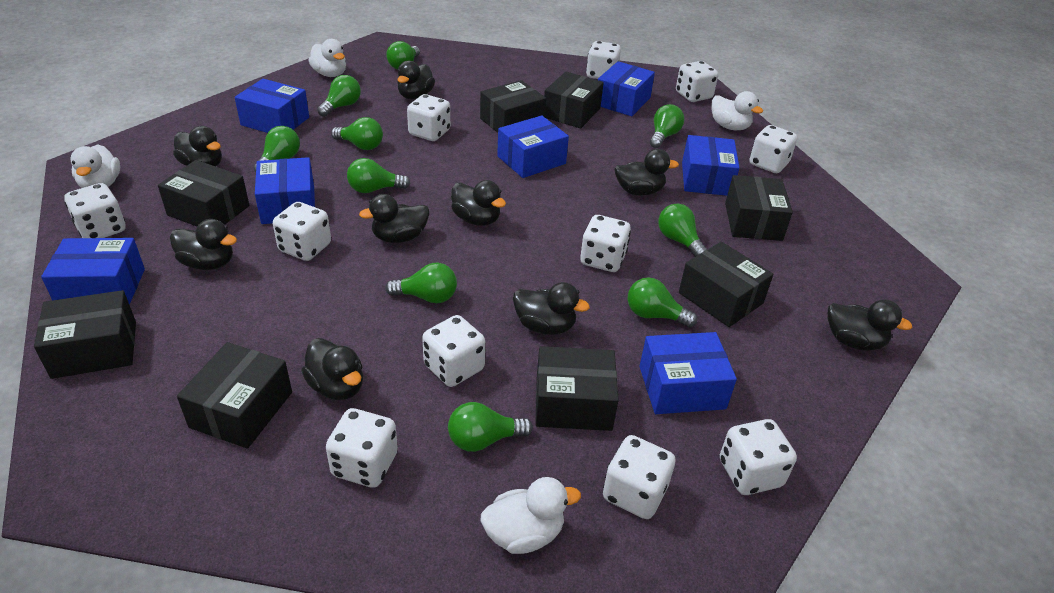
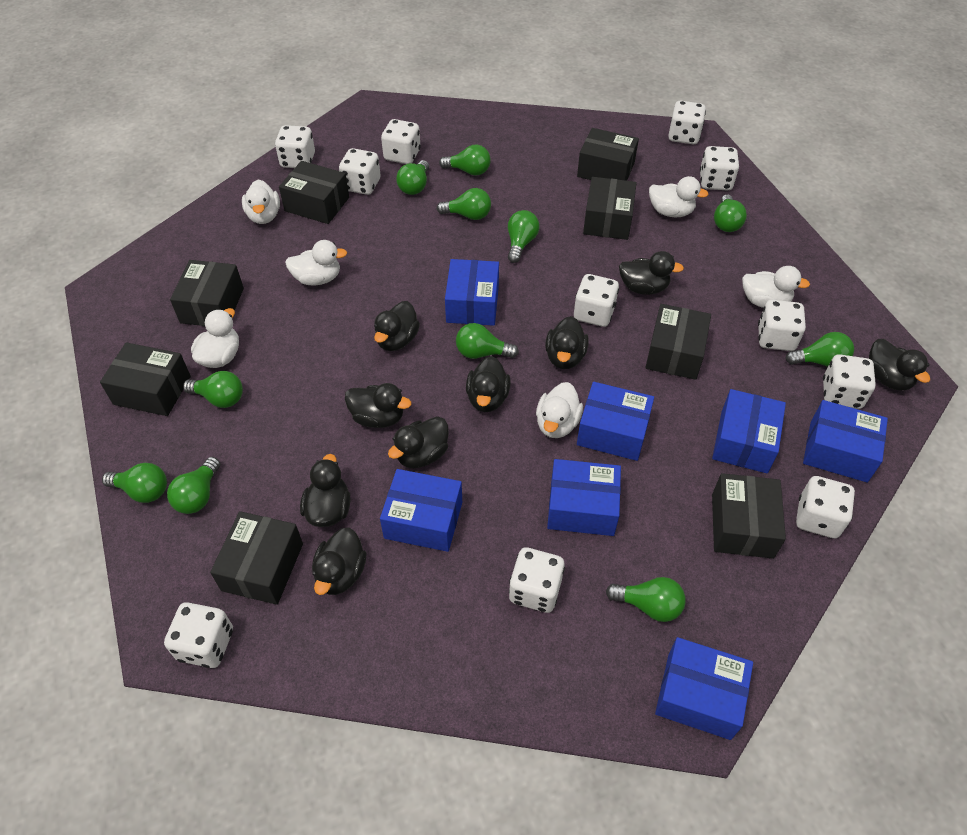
green light bulb: [253,126,300,172] [317,75,361,117] [331,117,383,150] [347,158,410,193] [385,262,457,303] [386,41,420,69] [448,402,533,452] [628,277,697,327] [650,104,684,148] [658,204,707,257] = 10 -> [102,463,167,503] [167,457,220,514] [183,371,243,408] [396,160,429,195] [437,188,491,220] [439,145,491,176] [456,323,519,359] [508,210,540,263] [606,577,686,622] [714,195,747,232] [785,332,854,367] = 11
white duck: [70,144,120,188] [308,39,346,77] [480,477,581,554] [712,91,763,130] = 4 -> [191,308,239,368] [242,180,280,224] [285,240,347,285] [536,382,583,438] [649,176,709,217] [742,266,810,308] = 6

